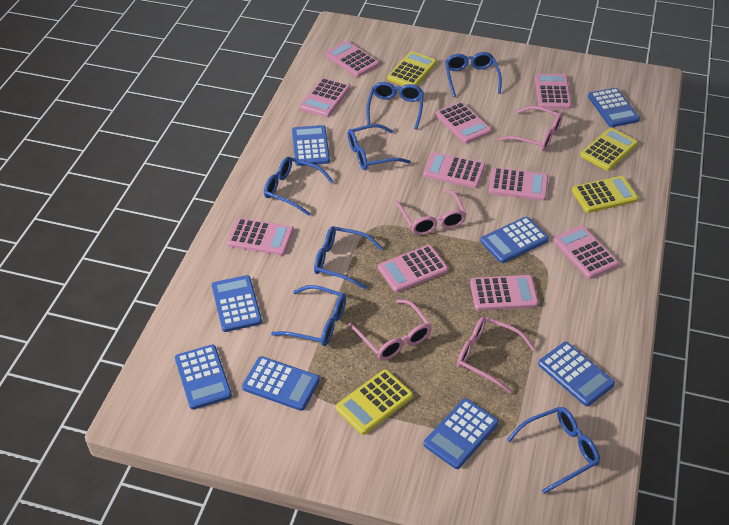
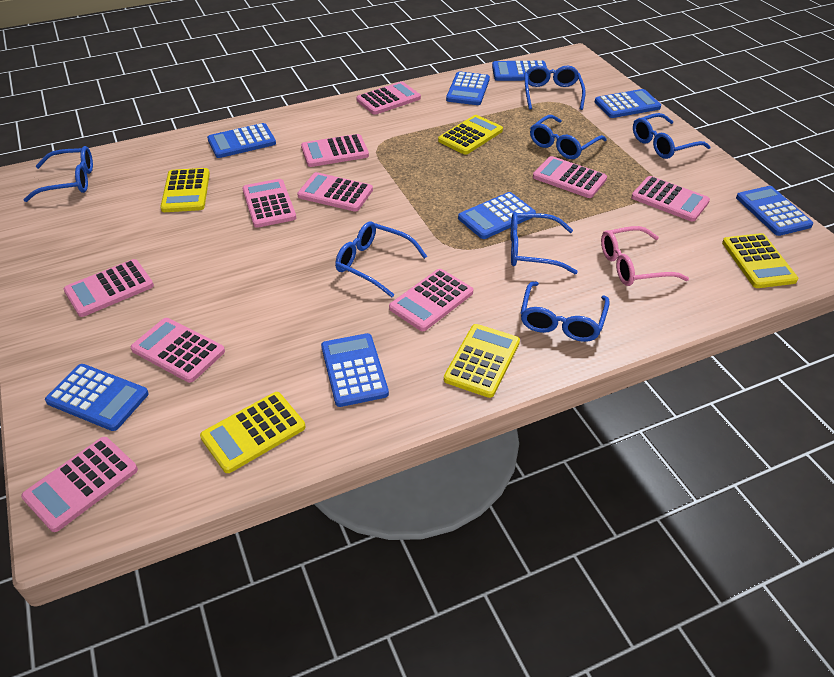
pink glasses: [348,299,432,360] [395,190,466,235] [457,316,535,394] [498,106,563,151] = 4 -> [601,226,689,286] = 1
yellow calculator: [336,369,413,435] [387,51,437,86] [572,176,638,213] [580,128,638,171] = 4 -> [160,168,210,212] [200,392,305,473] [438,115,503,155] [444,324,520,398] [722,233,798,288] = 5

